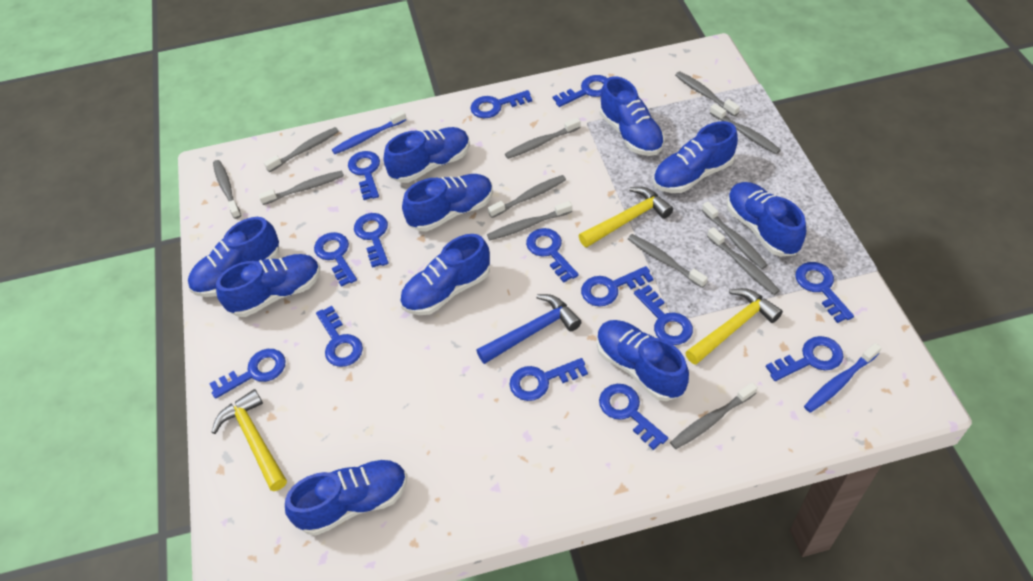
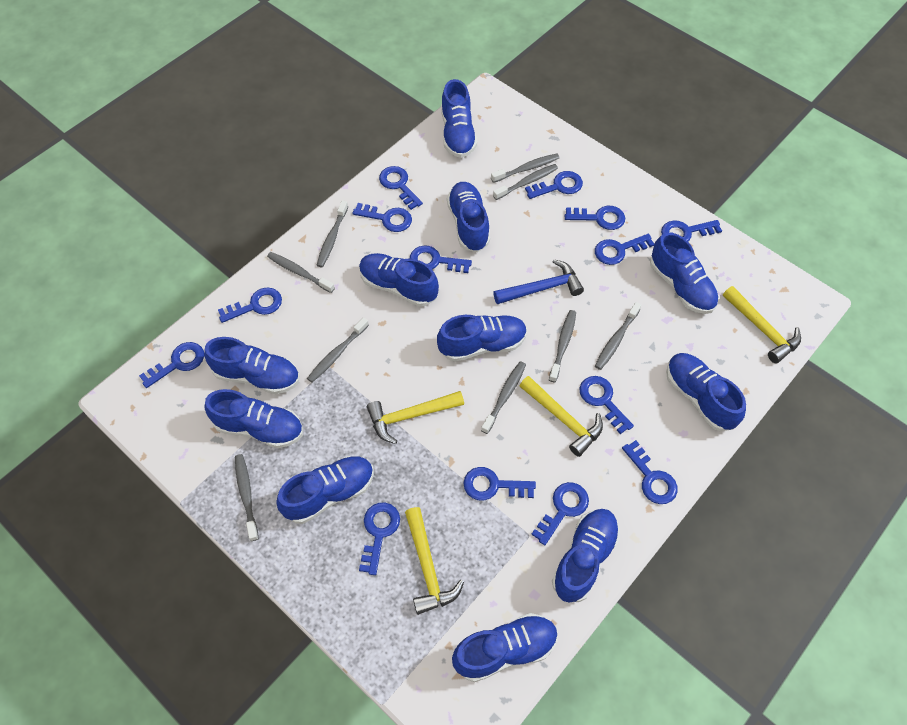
blue shoe: [188,217,279,297] [216,254,320,317] [285,459,407,536] [384,127,470,183] [400,234,490,315] [402,174,493,232] [597,320,689,401] [600,76,665,156] [653,121,738,193] [727,182,806,257] = 10 -> [204,337,299,394] [204,389,303,448] [276,456,374,524] [359,253,439,307] [437,315,527,362] [441,79,477,158] [447,182,490,252] [452,613,558,682] [552,509,620,603] [650,232,719,314] [666,353,746,431] = 11
blue toothbrush: [332,110,406,154] [804,343,882,413] = 2 -> none = 0
grey toothbrush: [213,160,241,219] [258,170,344,205] [264,127,339,172] [487,201,572,240] [488,175,566,218] [505,118,581,159] [628,234,708,288] [670,382,758,449] [675,71,740,116] [702,201,768,269] [707,227,780,295] [710,104,781,154] = 12 -> [235,454,259,541] [267,252,335,293] [307,317,369,382] [317,200,348,267] [481,361,526,434] [491,154,560,183] [493,164,558,200] [549,310,576,382] [595,302,641,370] = 9
yellow hammer: [211,389,287,491] [579,187,673,248] [685,288,783,365] = 3 -> [367,391,464,444] [405,507,464,615] [520,376,603,457] [723,286,801,364] = 4

